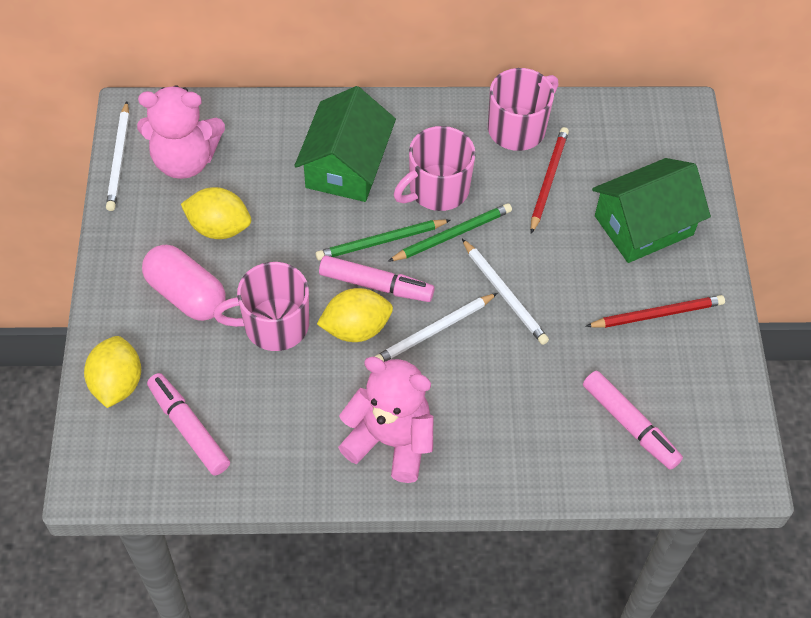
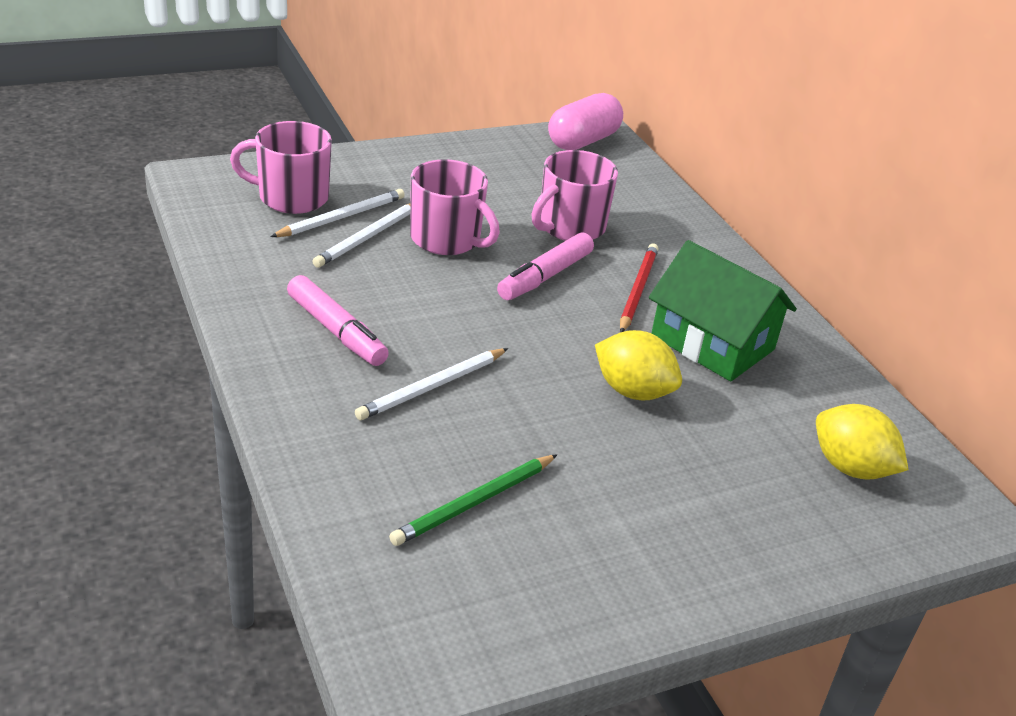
green house: [294,86,396,202] [592,158,711,263] = 2 -> [649,240,797,381] = 1
green pencil: [316,219,451,261] [388,203,512,262] = 2 -> [389,454,557,546] = 1
pink marker: [147,373,230,475] [319,256,435,302] [583,371,683,470] = 3 -> [287,275,389,366] [497,232,594,300] = 2
pink teddy bear: [137,86,225,179] [338,357,433,483] = 2 -> none = 0
red pencil: [531,127,569,234] [585,295,725,328] = 2 -> [620,244,659,332] = 1
yellow lemon: [84,336,141,408] [181,187,251,239] [317,288,393,342] = 3 -> [595,330,682,400] [816,404,909,480] = 2

